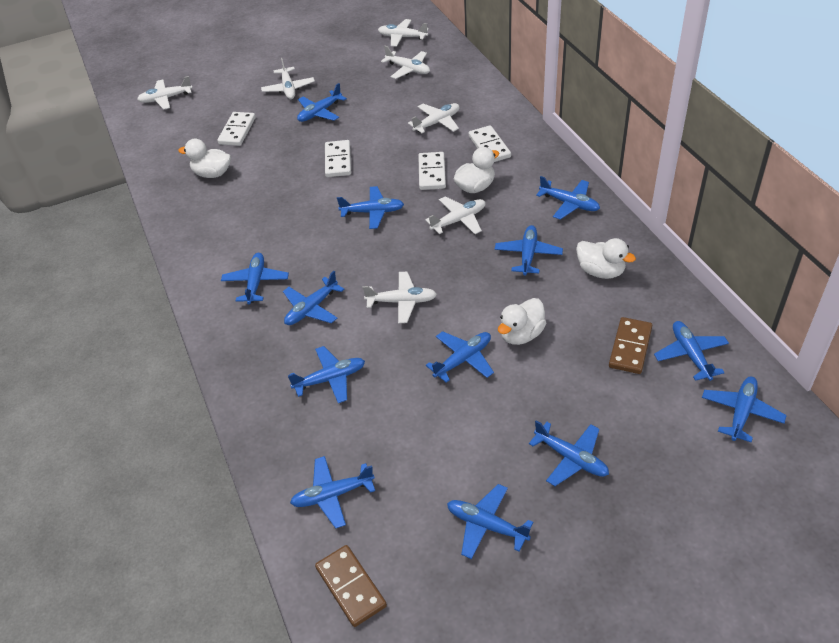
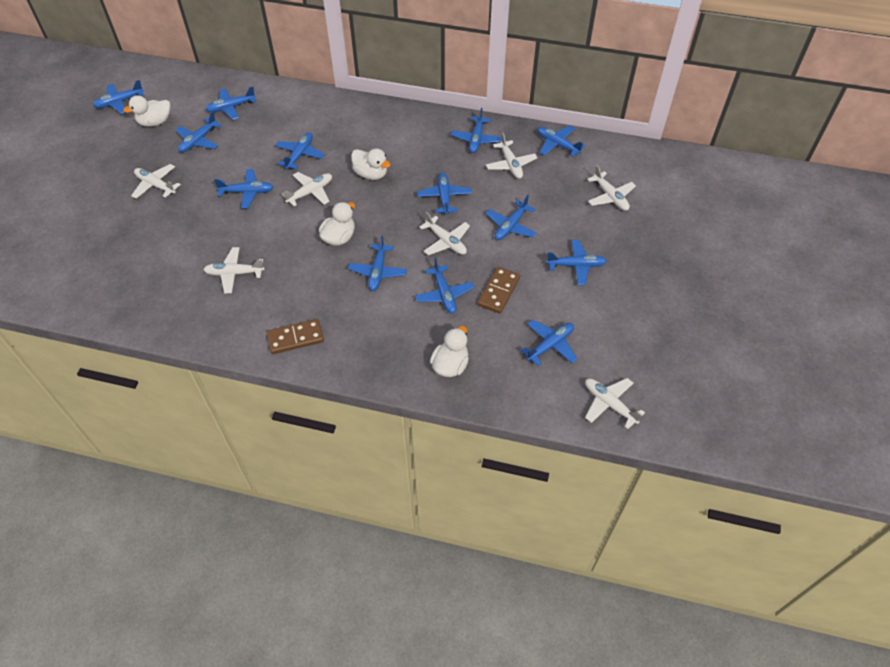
white domino: [217,112,256,146] [325,140,351,177] [418,152,446,190] [469,125,511,162] = 4 -> none = 0

